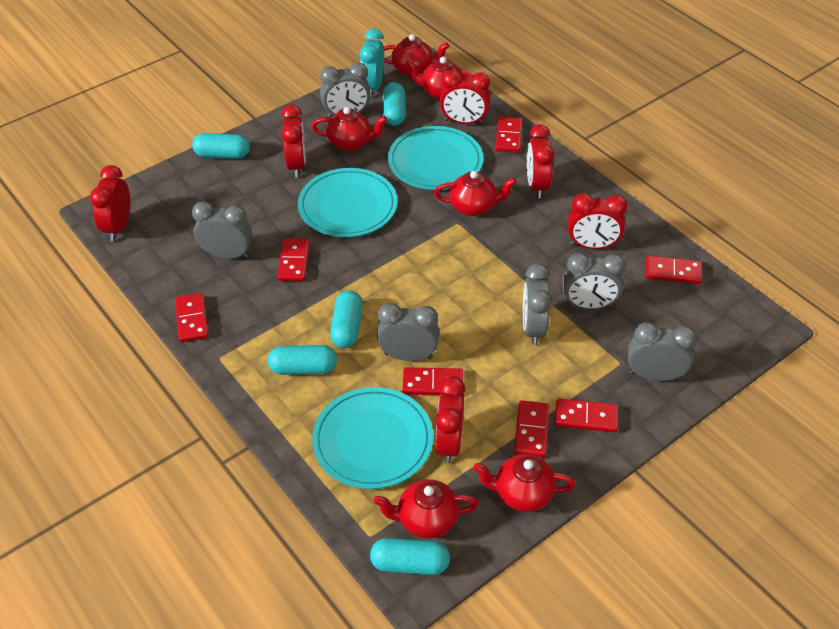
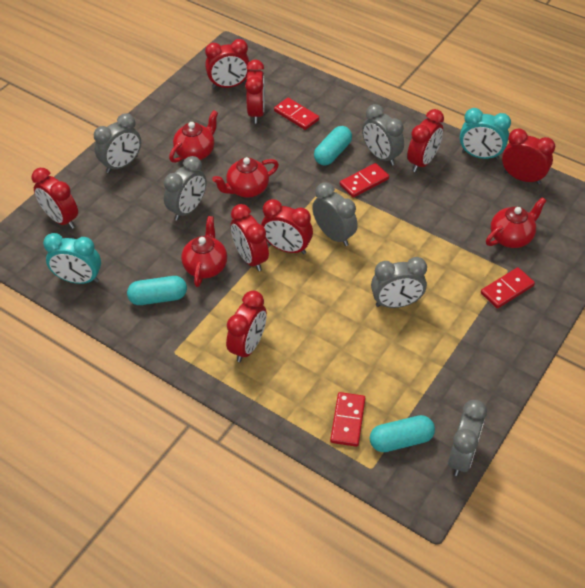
red clock: [90,165,130,241] [282,104,306,177] [435,376,466,464] [440,70,490,124] [527,124,554,198] [568,193,627,249] = 6 -> [32,168,78,229] [205,39,250,89] [226,291,267,362] [231,204,269,271] [245,60,265,124] [261,199,313,255] [407,109,444,172] [502,129,555,184] = 8
red domino: [175,293,209,343] [277,238,310,281] [403,367,463,395] [495,117,522,153] [514,400,549,458] [555,399,618,432] [646,256,702,284] = 7 -> [274,98,319,130] [330,392,365,447] [340,163,389,198] [481,267,535,309] = 4
red teapot: [312,107,387,151] [374,479,479,539] [384,34,449,77] [406,57,473,99] [434,171,516,216] [473,454,576,512] = 6 -> [169,110,218,163] [181,216,227,287] [212,157,279,198] [486,197,546,248] = 4
turquoise capsule: [192,133,250,159] [268,345,337,375] [330,291,362,348] [370,538,450,575] [383,82,406,126] = 5 -> [127,276,187,305] [314,126,352,165] [370,415,435,452] = 3
turquoise clock: [360,28,384,97] = 1 -> [43,233,101,284] [460,108,511,160] = 2
turquoise plate: [298,168,397,237] [312,387,433,489] [388,126,483,190] = 3 -> none = 0

